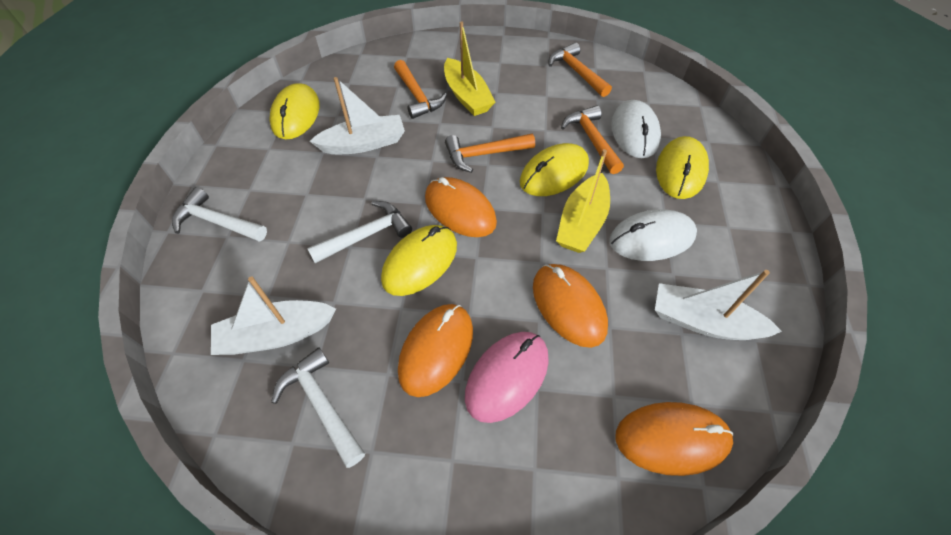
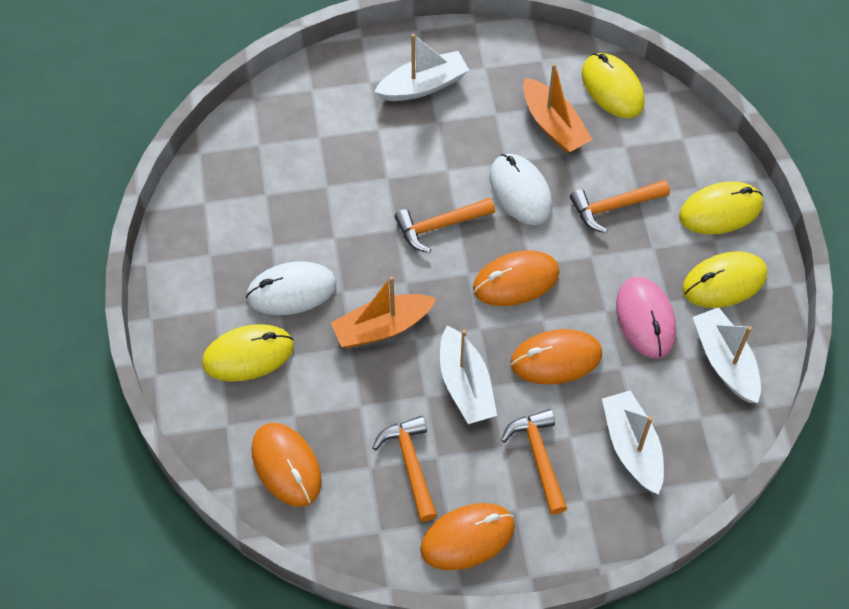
orange boat: none = 0 -> [331,276,437,348] [523,63,592,153] = 2
white boat: [211,276,336,355] [310,77,405,154] [655,270,782,340] = 3 -> [374,34,469,101] [440,326,497,424] [602,391,664,495] [693,307,761,403] = 4
white hammer: [172,187,267,242] [271,347,365,468] [307,201,412,263] = 3 -> none = 0
yellow boat: [444,21,495,116] [556,149,610,253] = 2 -> none = 0

